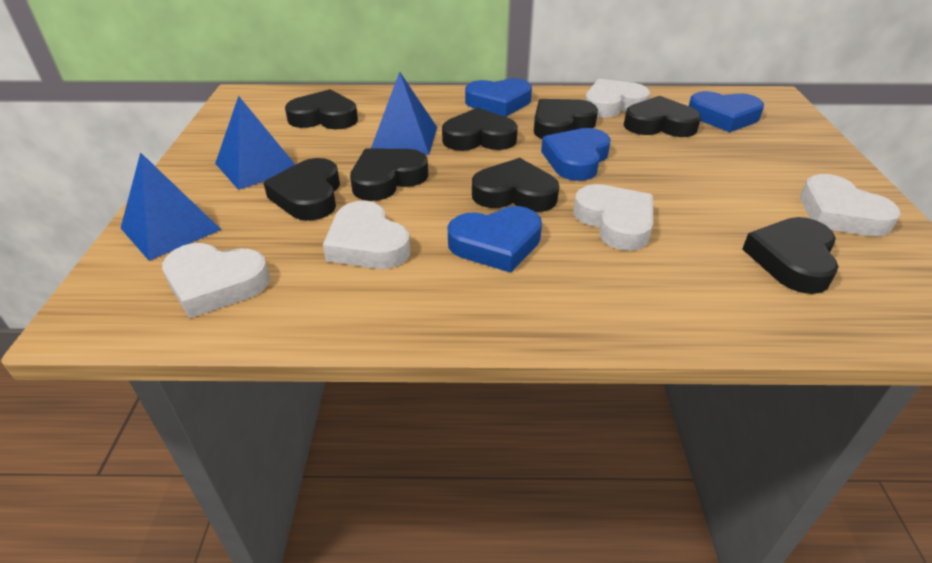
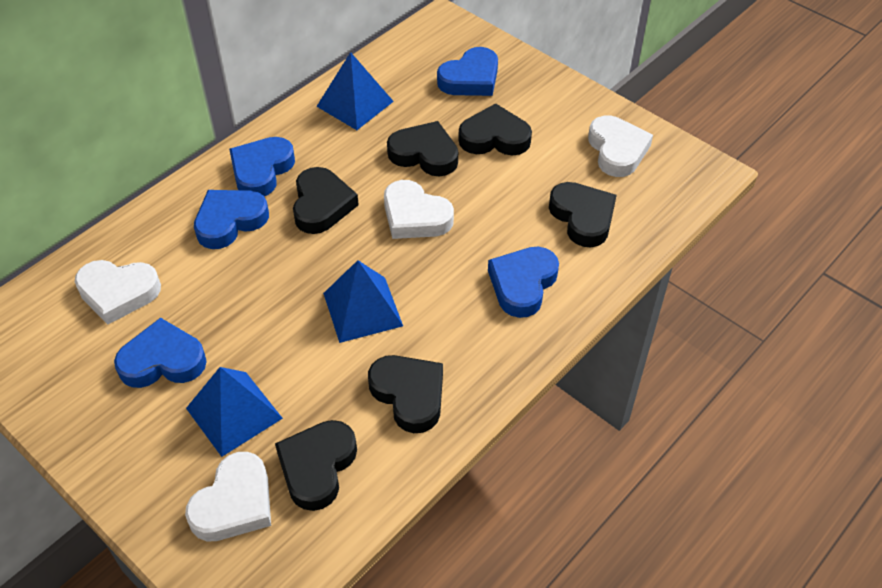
black heart: [263,158,340,221] [285,89,358,129] [350,148,428,201] [442,108,518,151] [472,158,559,212] [534,99,598,139] [624,96,701,137] [742,217,839,294] = 8 -> [275,420,357,511] [293,167,359,234] [368,355,443,433] [387,121,458,176] [458,103,532,156] [549,182,617,247] = 6
blue heart: [448,206,542,273] [465,78,532,117] [541,128,611,181] [689,91,764,132] = 4 -> [114,318,207,388] [194,190,269,249] [229,137,295,196] [437,47,498,96] [488,247,559,318] = 5
white heart: [162,243,270,318] [323,201,410,269] [573,184,653,251] [585,79,650,118] [800,174,901,236] = 5 -> [75,260,161,325] [185,452,271,542] [384,180,454,239] [588,115,653,177] = 4

